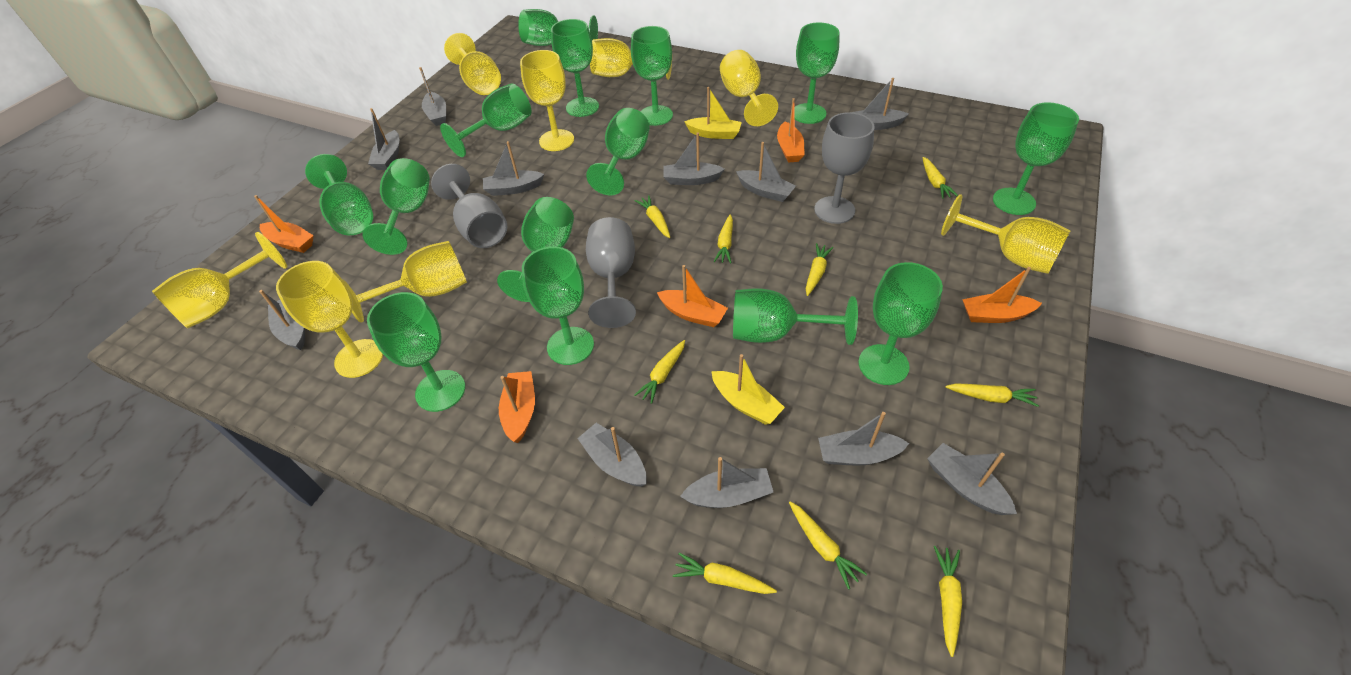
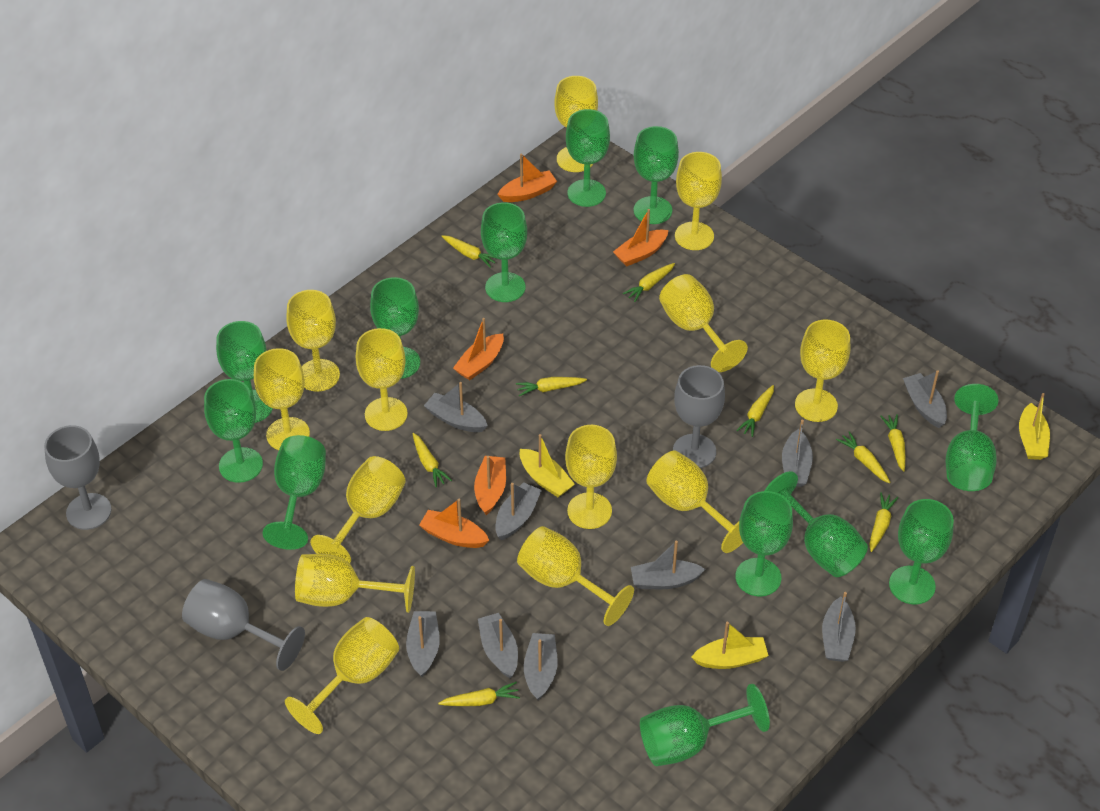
green goblet: [305,154,373,235] [363,158,430,255] [367,292,465,412] [440,83,531,157] [497,197,574,302] [518,9,598,46] [522,247,594,365] [551,19,599,117] [586,108,650,195] [631,26,673,126] [733,288,858,345] [794,22,839,124] [858,262,943,385] [993,102,1079,215] = 14 -> [204,379,263,483] [216,321,273,423] [262,435,326,550] [370,277,420,379] [481,202,527,302] [566,109,610,207] [634,126,679,224] [640,684,770,766] [735,491,793,596] [765,471,868,577] [889,499,954,605] [946,384,999,491] = 12
grey boat: [259,290,305,350] [368,108,399,170] [419,67,446,126] [483,141,544,196] [577,423,646,487] [663,132,725,185] [680,457,773,508] [736,142,796,202] [818,412,909,466] [851,78,909,130] [927,443,1017,515] = 11 -> [406,611,440,677] [424,382,488,432] [478,613,518,678] [495,482,542,540] [524,633,558,700] [631,540,705,589] [782,420,813,487] [822,592,856,662] [903,370,947,428] = 9
yellow boat: [684,87,742,139] [711,354,785,425] = 2 -> [520,434,575,497] [691,622,769,669] [1019,393,1050,460] = 3
yellow goblet: [152,232,287,328] [276,261,383,378] [343,241,467,323] [444,33,501,95] [520,50,574,151] [590,38,672,80] [720,50,778,126] [941,194,1071,274] = 8 -> [254,348,310,450] [285,617,399,734] [286,290,340,391] [295,554,415,613] [310,456,406,564] [356,328,408,431] [517,526,634,626] [554,76,598,172] [565,425,617,529] [646,450,743,553] [659,274,748,372] [675,152,722,250] [795,320,851,422] = 13

